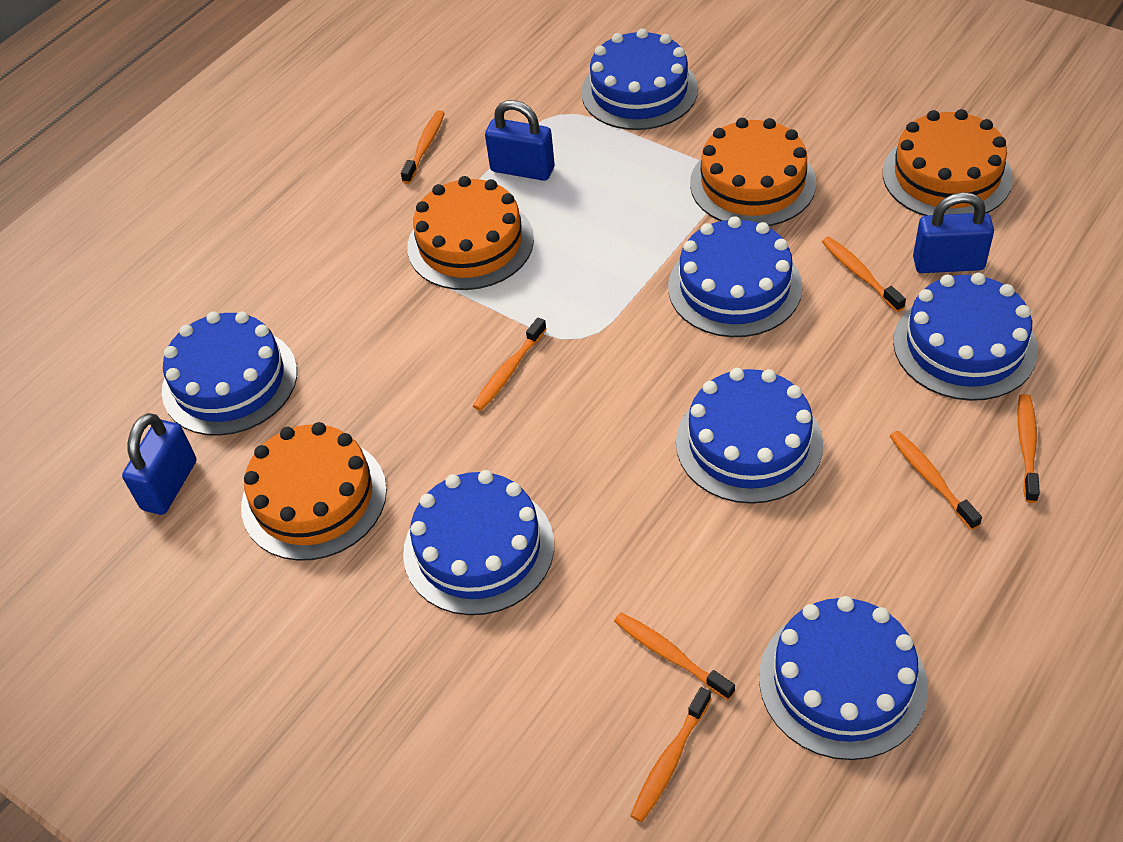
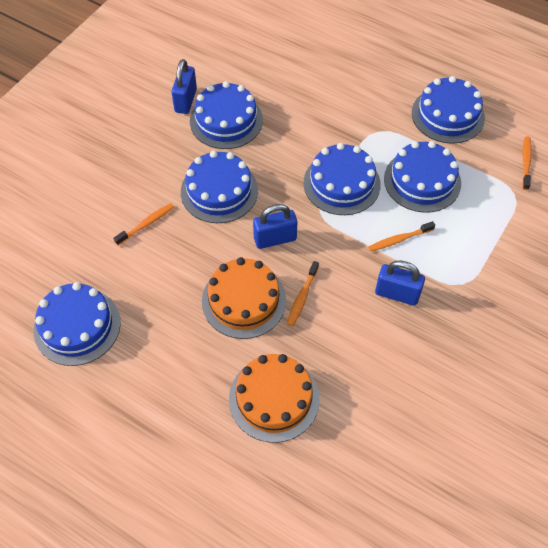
blue cake: [162,311,297,436] [403,470,554,615] [581,29,698,130] [668,216,802,337] [676,368,823,504] [759,596,928,760] [893,273,1038,401] = 7 -> [34,282,121,366] [181,151,258,223] [190,81,263,149] [304,143,381,215] [384,141,461,213] [412,76,485,144] = 6
orange cake: [241,422,387,561] [407,176,534,290] [690,118,816,226] [883,109,1013,216] = 4 -> [202,257,286,339] [229,354,320,443] = 2
orange toothbrush: [401,110,445,184] [473,317,547,411] [614,613,735,700] [630,687,711,822] [822,237,906,312] [890,431,982,530] [1018,394,1040,503] = 7 -> [113,203,174,245] [287,261,319,326] [368,221,435,251] [522,136,532,190] = 4

